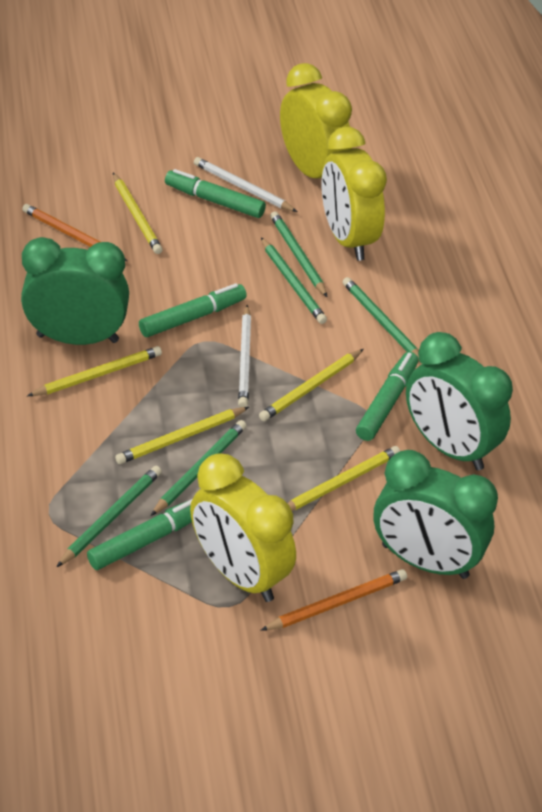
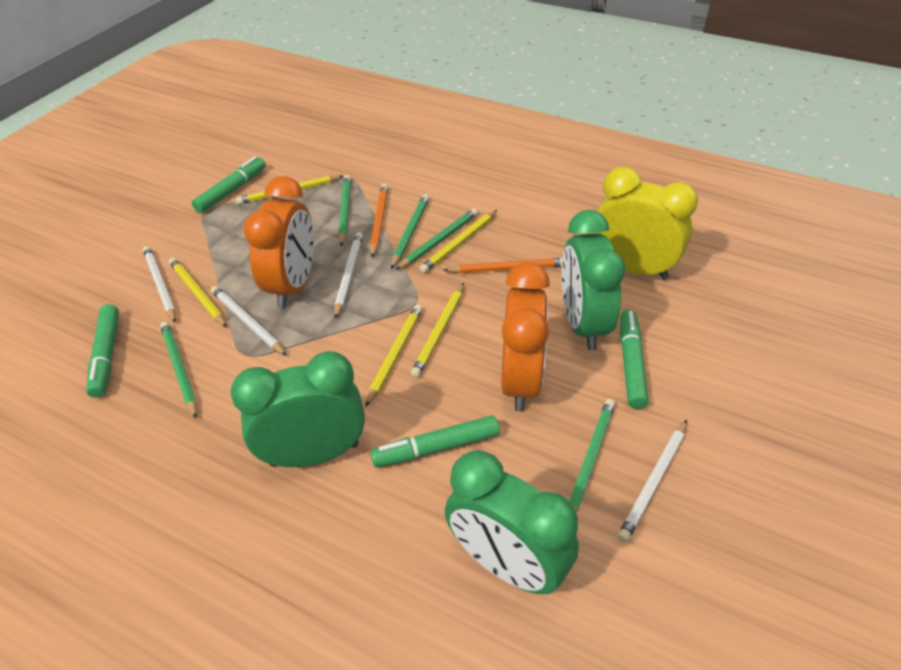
orange clock: none = 0 -> [244,176,314,308] [501,262,550,411] = 2
white pencil: [194,157,297,212] [238,305,251,407] = 2 -> [143,246,176,323] [211,286,287,356] [334,232,363,319] [618,420,687,542] = 4
yellow clock: [190,453,296,602] [280,63,352,179] [321,127,387,261] = 3 -> [594,167,698,280] = 1

